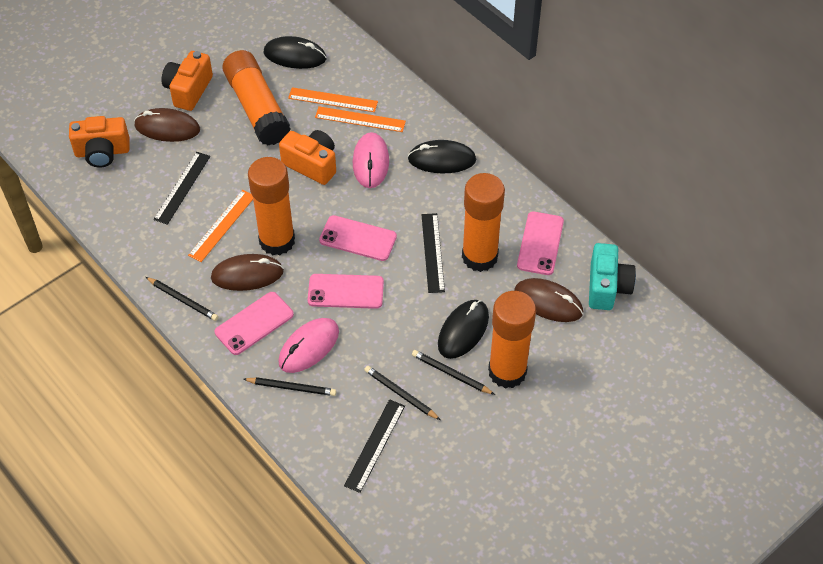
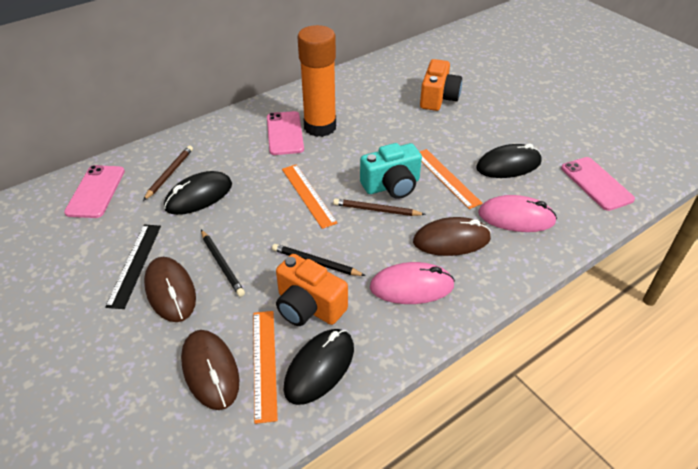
black pencil: [146,277,219,321] [243,377,337,396] [364,366,440,420] [412,350,495,395] = 4 -> [201,230,245,297] [272,244,366,276] = 2
black ruler: [153,152,210,225] [344,399,405,493] [421,213,445,293] = 3 -> [105,225,161,309] = 1
brown pencil: none = 0 -> [143,145,193,201] [333,199,426,216] = 2
orange camera: [69,116,130,168] [161,51,213,111] [279,130,336,185] = 3 -> [276,254,348,326] [420,59,462,111] = 2
orange glue stick: [222,50,291,145] [248,157,295,255] [462,173,505,272] [488,291,536,389] = 4 -> [298,25,336,137] = 1
pink phone: [215,292,294,355] [308,274,384,309] [319,215,397,261] [517,211,564,275] = 4 -> [64,165,125,218] [267,111,304,155] [561,157,635,211] = 3

